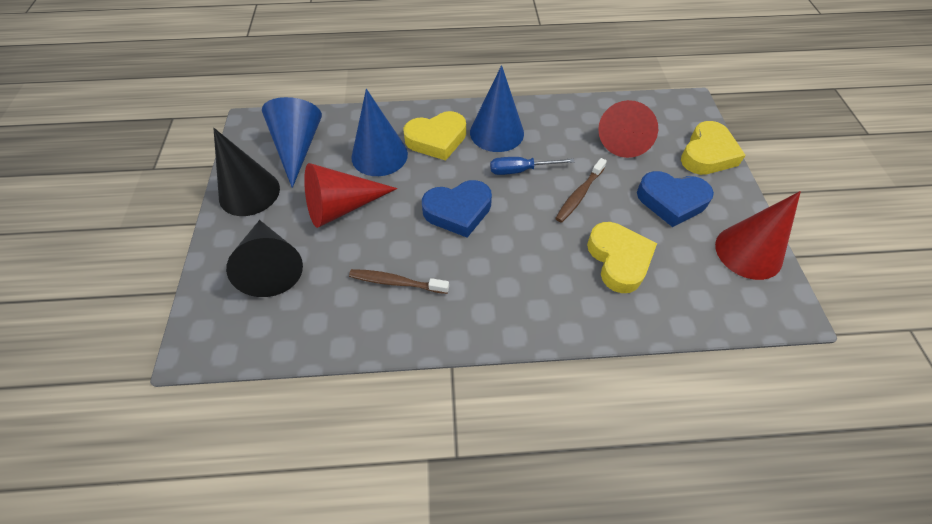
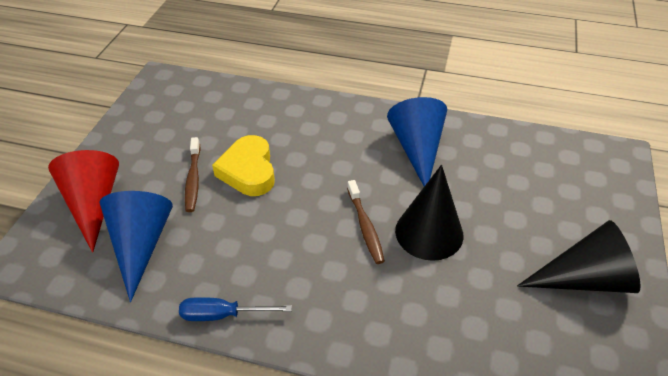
blue cone: [262,97,322,188] [351,89,408,176] [470,65,524,152] = 3 -> [99,191,173,302] [387,97,447,186] = 2
blue heart: [422,180,492,238] [637,171,714,227] = 2 -> none = 0
red cone: [304,163,397,228] [598,100,658,158] [715,191,801,280] = 3 -> [48,150,119,253] = 1
yellow heart: [403,111,466,161] [587,222,657,293] [681,121,746,175] = 3 -> [212,135,275,196] = 1

